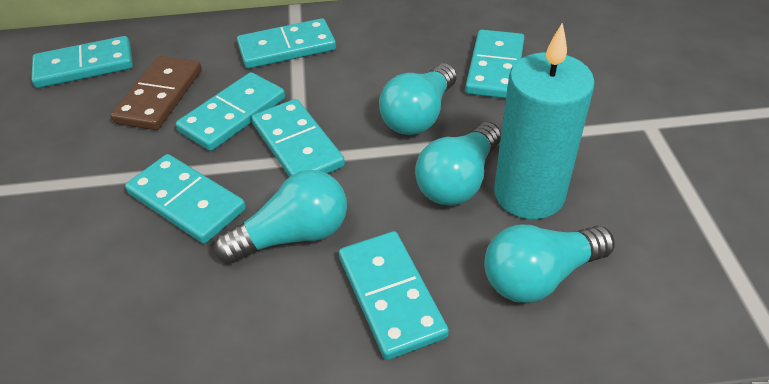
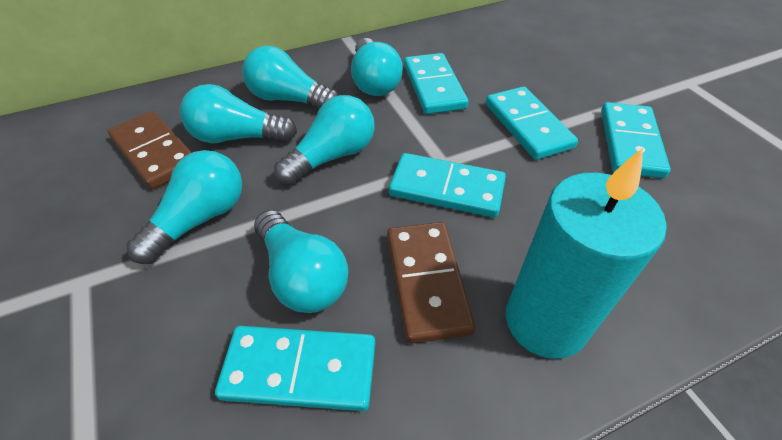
brown domino: [111,56,202,130] = 1 -> [108,111,192,189] [387,222,475,344] = 2
turquoise domino: [31,36,133,88] [125,154,246,244] [176,72,285,151] [237,18,336,69] [251,99,345,177] [339,231,449,360] [465,30,525,98] = 7 -> [215,326,375,411] [389,153,506,218] [404,53,468,114] [486,87,578,160] [601,102,671,178] = 5
turquoise light bulb: [214,170,347,264] [379,63,457,135] [415,122,501,206] [484,225,615,303] = 4 -> [126,150,242,264] [180,84,297,143] [242,46,339,109] [254,210,349,313] [274,95,375,186] [351,38,403,96] = 6

